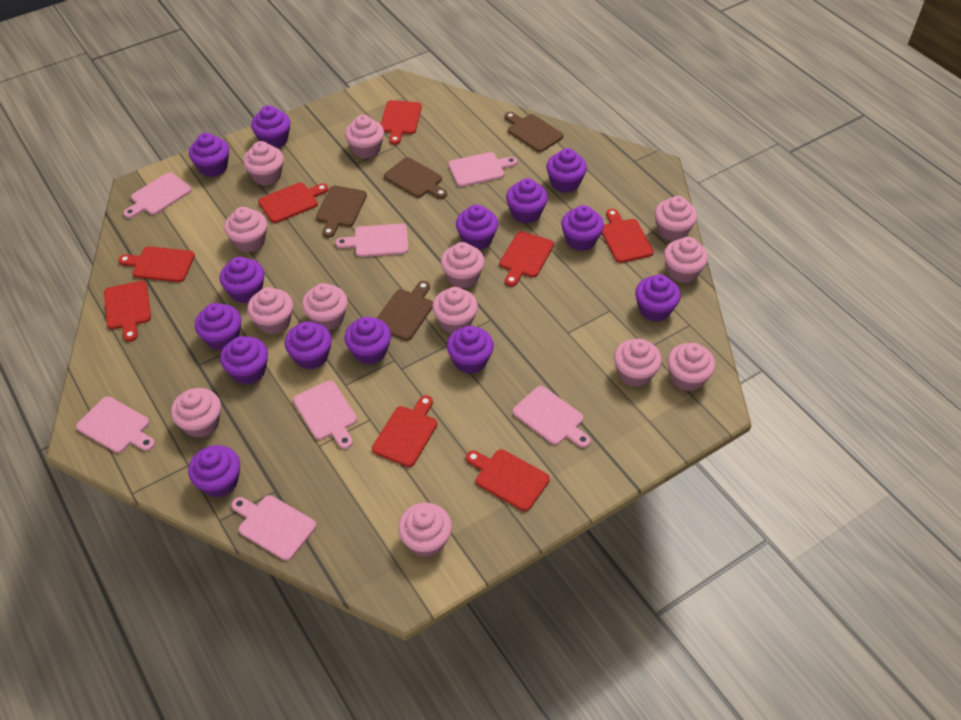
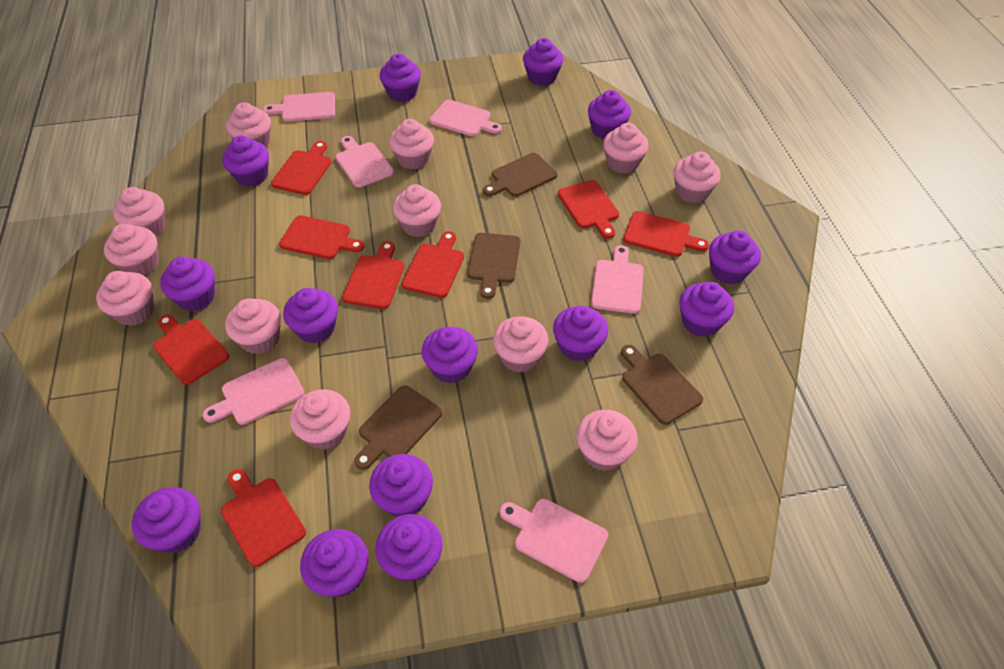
pink cupcake: [171,388,221,438] [224,207,267,253] [243,141,284,186] [247,287,293,335] [302,283,348,330] [345,115,384,159] [398,503,452,557] [432,287,478,334] [441,242,485,289] [614,339,662,387] [655,196,697,241] [664,237,708,283] [667,343,716,391] = 13 -> [96,271,154,326] [104,224,159,275] [113,187,166,236] [225,298,281,354] [226,102,271,147] [290,389,350,450] [389,119,434,169] [393,184,441,237] [493,316,549,373] [577,410,638,471] [603,123,649,174] [673,152,721,203] = 12
pink cutting board: [76,396,155,453] [124,172,192,218] [232,495,316,561] [293,380,357,449] [336,224,409,257] [449,152,517,187] [513,386,591,448] = 7 -> [202,358,304,425] [263,92,335,122] [335,136,394,188] [430,99,502,136] [500,498,608,583] [591,245,644,314] = 6

